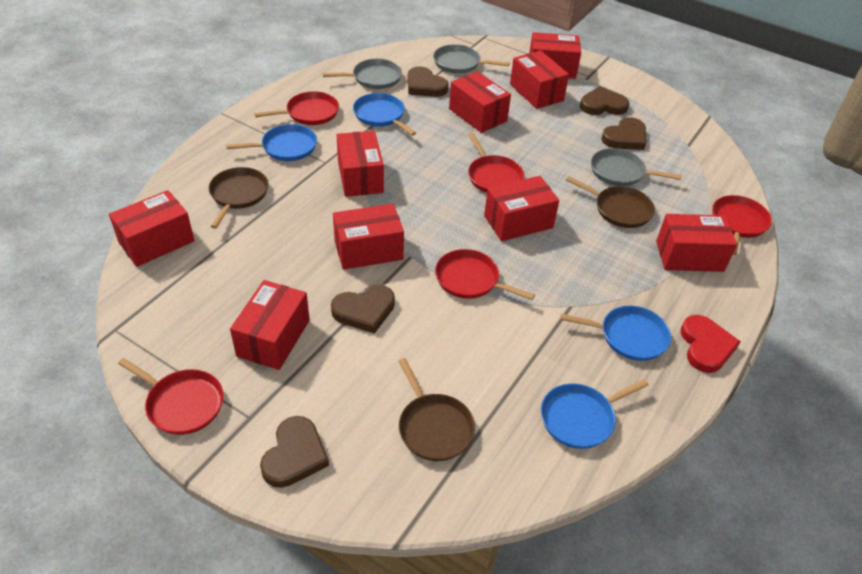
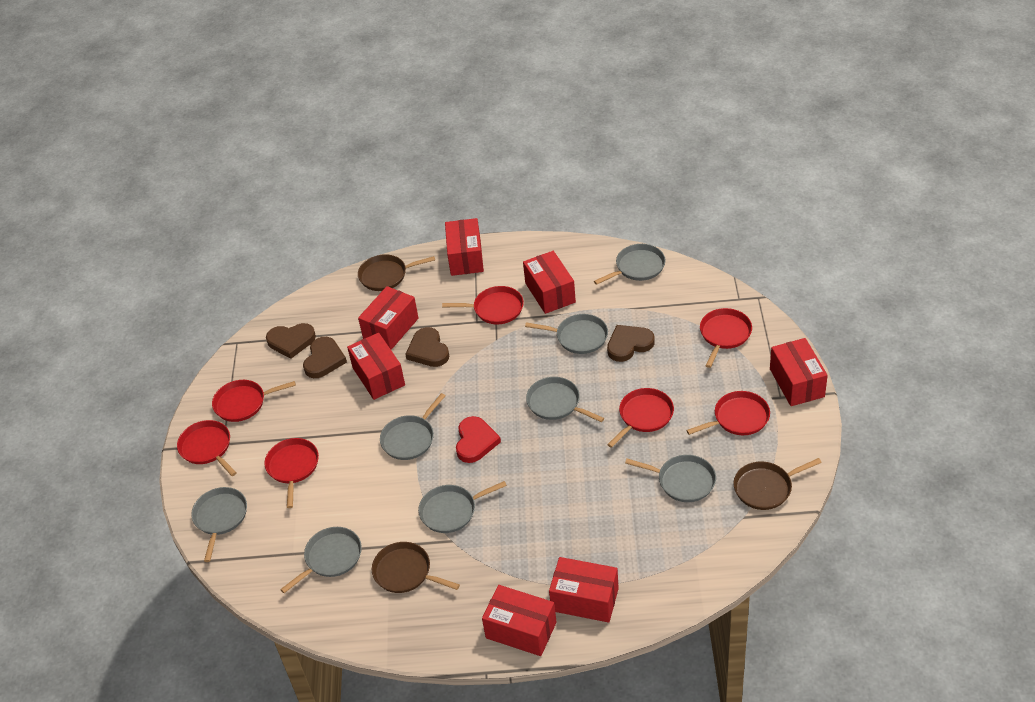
blue pan: [226,124,317,161] [353,93,416,136] [541,379,648,449] [561,306,671,361] = 4 -> none = 0
brown heart: [260,416,329,488] [331,285,395,334] [407,66,449,97] [580,86,629,115] [601,117,646,150] = 5 -> [266,323,316,359] [303,337,347,378] [405,327,449,367] [607,325,655,362] = 4
grey pan: [322,59,402,89] [433,44,510,74] [591,148,682,186] = 3 -> [191,487,247,562] [280,527,362,593] [380,393,445,460] [418,481,507,533] [525,314,608,354] [526,377,604,422] [594,244,665,285] [625,455,716,502] = 8
red box: [109,190,195,267] [230,280,310,370] [333,204,404,270] [337,131,384,197] [449,71,511,133] [484,176,559,241] [510,51,569,109] [529,32,581,79] [656,214,737,272] = 9 -> [347,333,405,400] [358,286,419,350] [445,218,484,276] [482,585,557,656] [523,251,576,314] [549,557,619,623] [770,338,828,406] = 7
red pan: [118,358,223,435] [254,91,339,125] [435,249,535,300] [468,133,524,193] [712,195,772,255] = 5 -> [177,420,237,476] [212,380,296,422] [264,438,319,508] [442,286,524,324] [607,388,674,448] [686,391,770,435] [700,308,752,368] = 7

